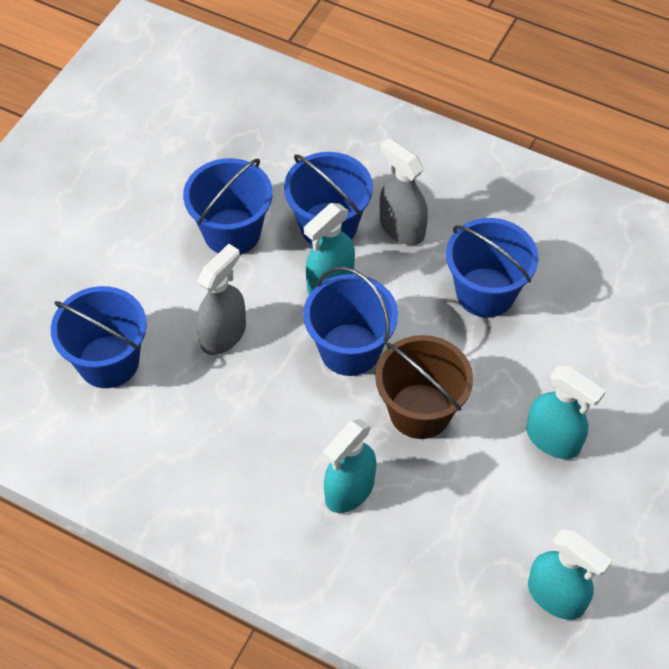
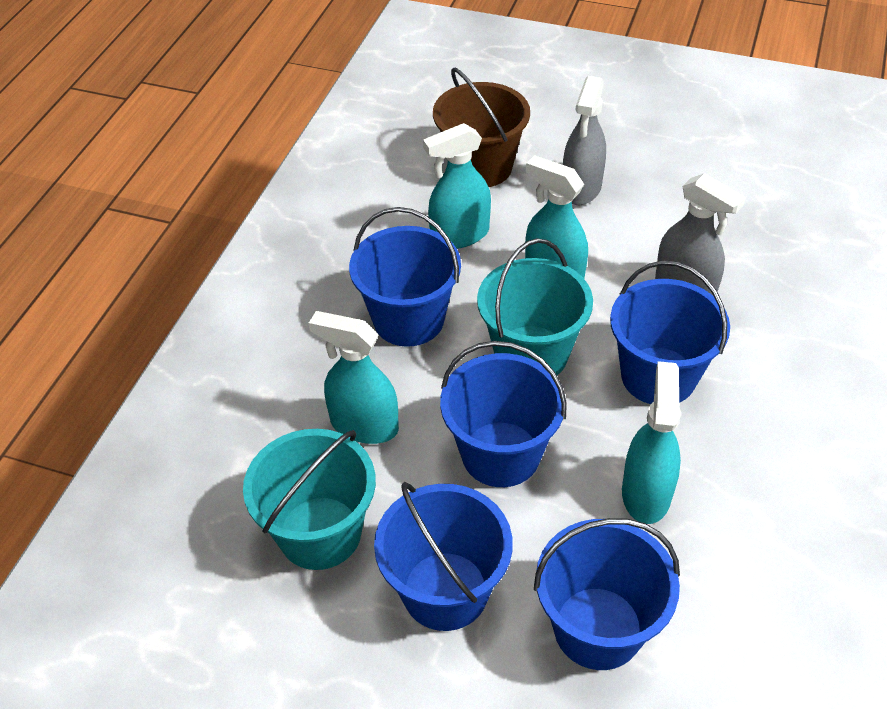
turquoise bucket: none = 0 -> [243,429,376,570] [477,238,593,375] = 2

